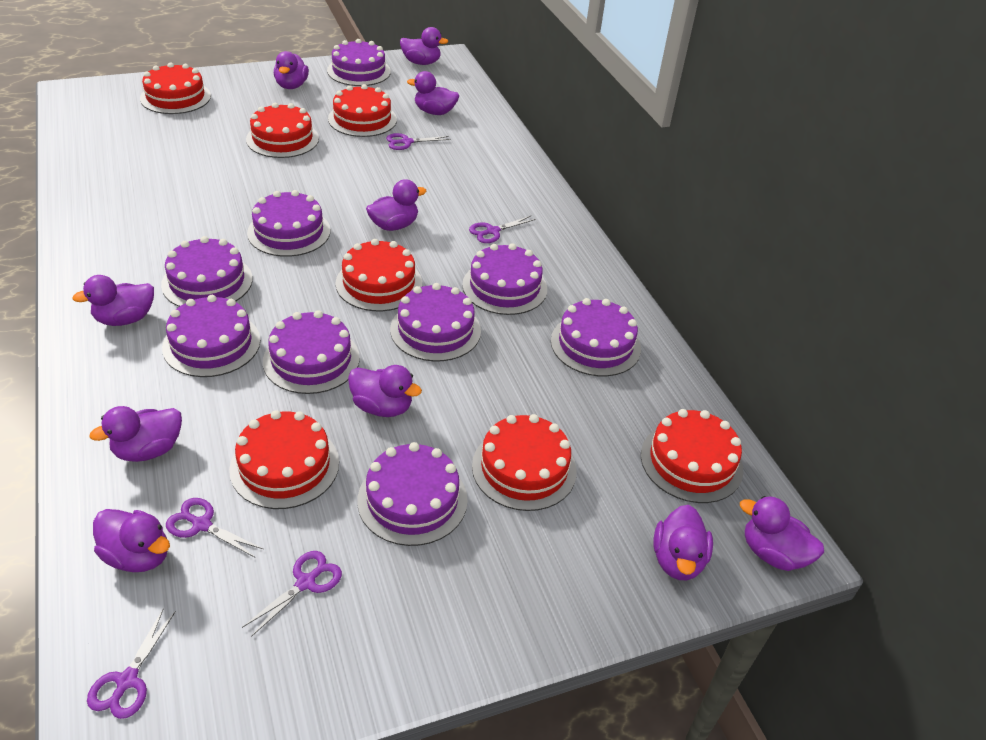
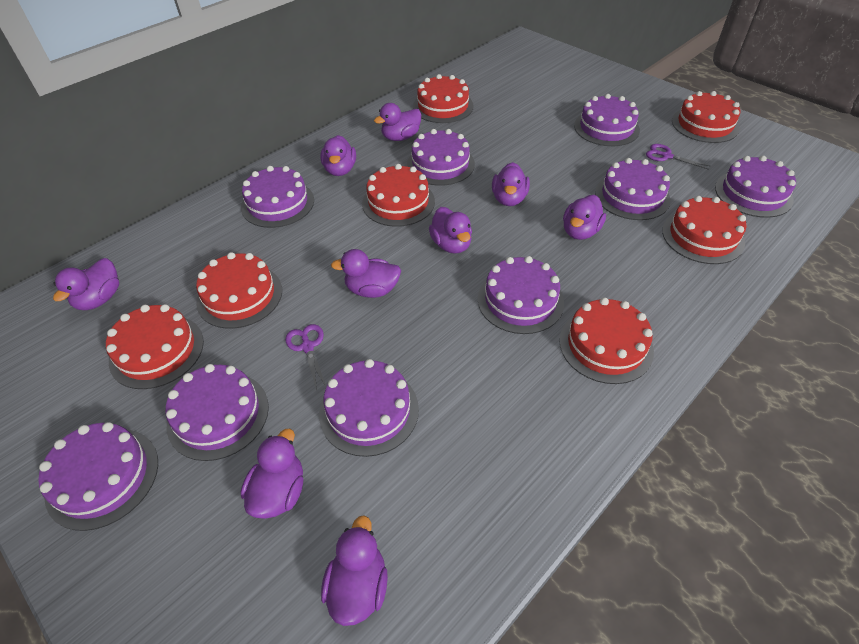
purple duck: [72,275,154,326] [90,406,182,462] [93,509,170,572] [274,51,309,89] [348,365,422,417] [366,179,427,231] [400,27,448,65] [407,71,459,115] [653,505,713,580] [740,496,824,571] = 10 -> [53,258,119,310] [241,429,303,519] [321,135,356,176] [321,515,388,626] [331,249,401,298] [374,103,421,141] [429,207,472,254] [492,162,530,206] [563,195,606,240] = 9
purple scissors: [87,608,176,719] [166,498,263,557] [242,551,342,637] [386,133,450,150] [469,216,536,243] = 5 -> [285,324,326,391] [646,144,711,170] = 2

